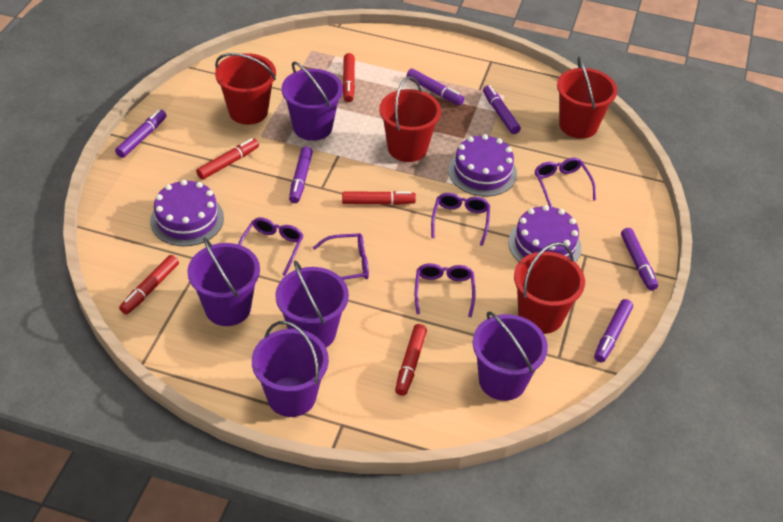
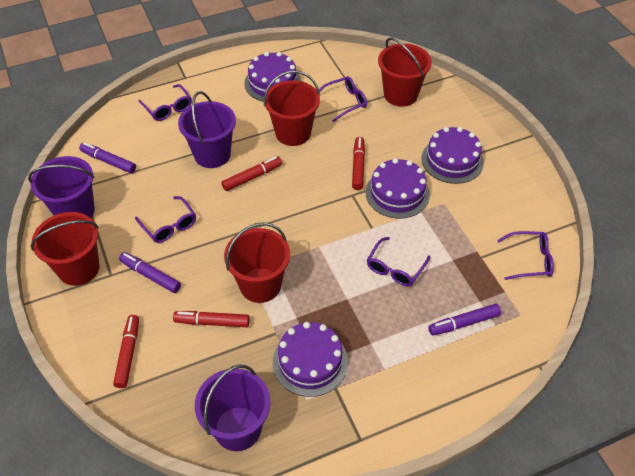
purple bucket: [187,237,260,326] [252,321,329,417] [276,260,349,347] [281,62,343,141] [473,311,548,401] = 5 -> [28,156,95,218] [178,91,236,168] [195,365,271,451] = 3
purple cake: [150,180,224,246] [448,134,517,196] [508,205,581,263] = 3 -> [244,52,301,102] [273,322,348,397] [365,158,430,218] [421,127,484,184] = 4
purple marker: [115,110,167,158] [289,147,313,203] [407,69,464,105] [483,85,521,134] [594,299,633,362] [621,228,658,291] = 6 -> [79,142,136,173] [119,252,181,293] [428,304,501,335] = 3
red marker: [119,255,179,314] [196,138,259,180] [342,191,416,205] [343,53,355,102] [395,324,427,396] = 5 -> [113,315,139,388] [173,311,250,327] [221,156,282,191] [352,137,365,190] = 4

